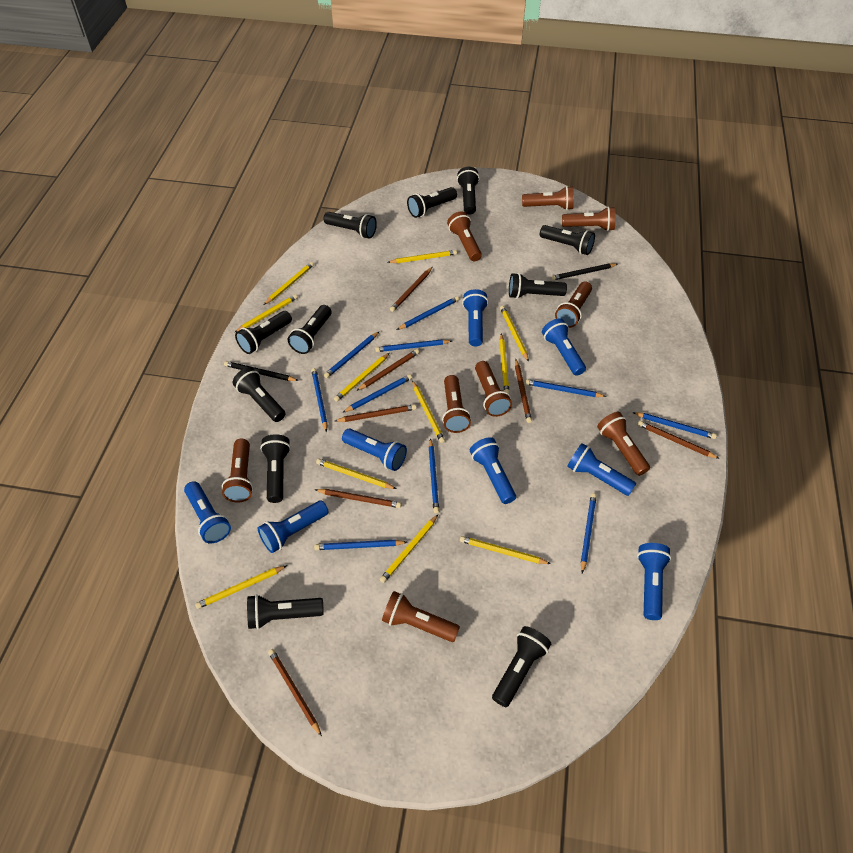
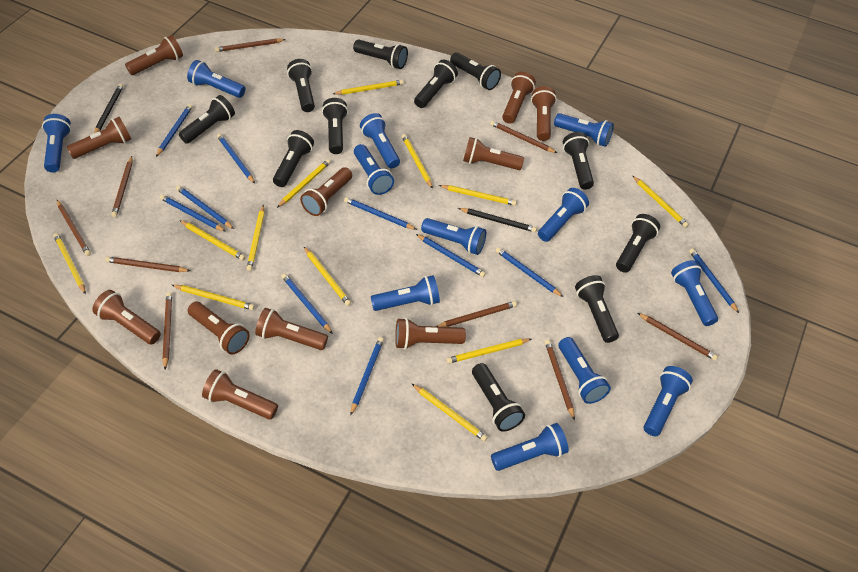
blue flashlight: [184,481,231,543] [258,501,329,553] [342,428,407,471] [462,289,488,346] [470,437,516,504] [542,318,586,376] [567,443,636,496] [637,543,671,620] = 8 -> [42,114,71,173] [187,60,245,98] [354,144,394,195] [360,113,400,168] [371,275,440,311] [421,218,486,255] [491,423,569,471] [538,188,589,242] [554,113,614,147] [559,337,611,404] [644,366,693,436] [671,260,718,326] = 12
brown flashlight: [222,439,253,502] [382,591,460,642] [442,375,471,433] [447,212,482,261] [475,361,512,417] [522,186,574,210] [555,281,592,328] [562,207,616,231] [597,412,650,476] = 9 -> [67,117,131,159] [92,290,161,344] [125,35,183,75] [188,302,250,355] [202,369,278,420] [255,308,328,350] [300,167,352,216] [395,318,466,349] [463,137,524,170] [502,72,536,124] [531,86,557,141] = 11
brown pencil: [268,649,322,737] [315,489,402,508] [335,404,416,422] [356,349,419,391] [390,267,433,312] [515,359,532,423] [638,421,720,459] = 7 -> [57,200,91,256] [105,257,190,272] [111,156,132,217] [162,292,172,369] [215,38,286,52] [436,301,517,327] [490,121,557,153] [545,340,575,420] [638,313,718,361] = 9
yellow pencil: [195,565,287,609] [234,294,298,333] [264,262,314,305] [316,459,396,489] [334,353,390,402] [380,515,438,583] [387,250,457,263] [412,380,445,443] [460,536,551,564] [499,334,510,394] [500,306,529,362] = 11 -> [53,233,86,294] [172,285,255,310] [179,220,245,261] [247,205,264,271] [277,159,331,208] [304,247,351,306] [333,80,404,95] [402,134,433,189] [412,384,488,441] [439,185,517,206] [446,339,532,364] [633,176,689,228] = 12

